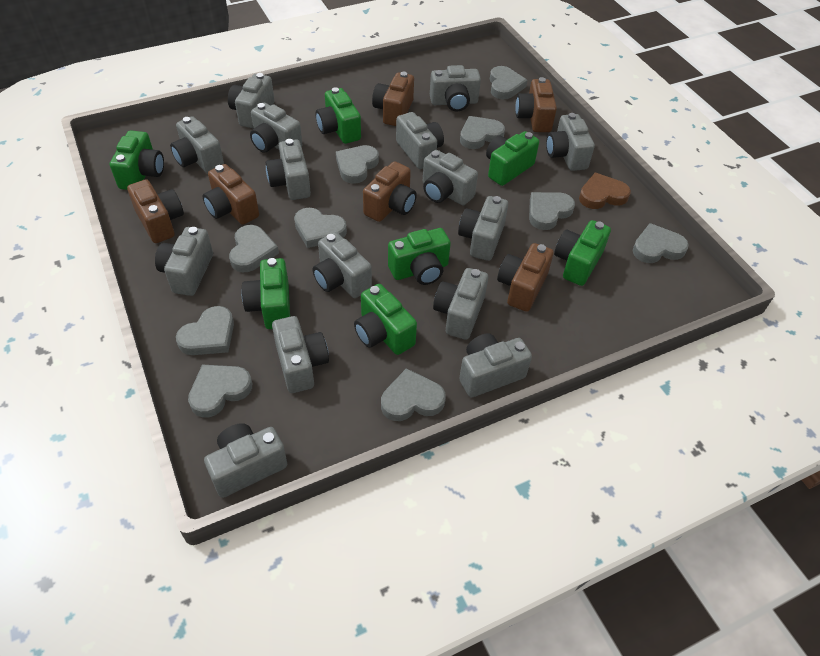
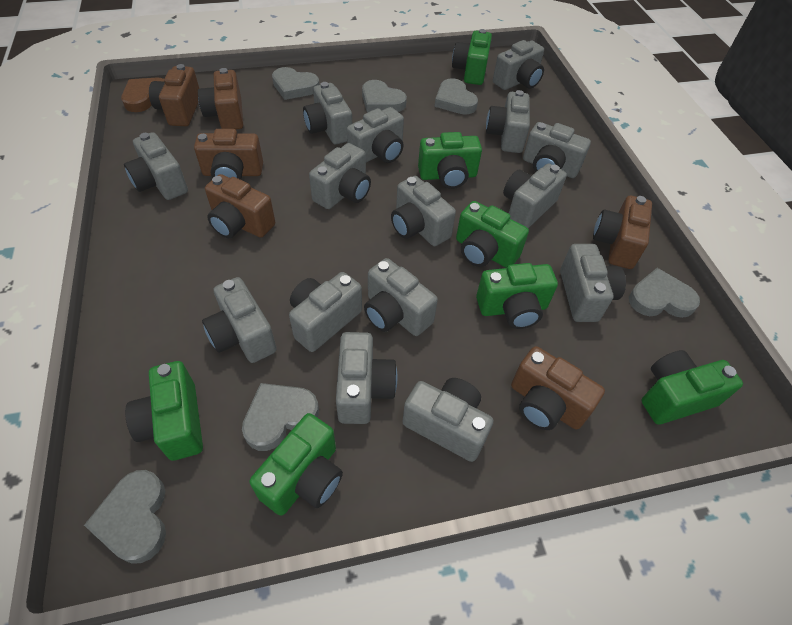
grey heart: [176,306,234,355] [188,364,252,418] [229,225,279,272] [294,208,347,248] [336,145,379,184] [381,368,446,421] [460,116,505,149] [490,66,527,99] [529,192,575,230] [632,223,689,263] = 10 -> [84,470,166,564] [242,383,319,451] [272,67,320,100] [362,80,407,113] [434,78,478,115] [629,268,700,318] = 6

